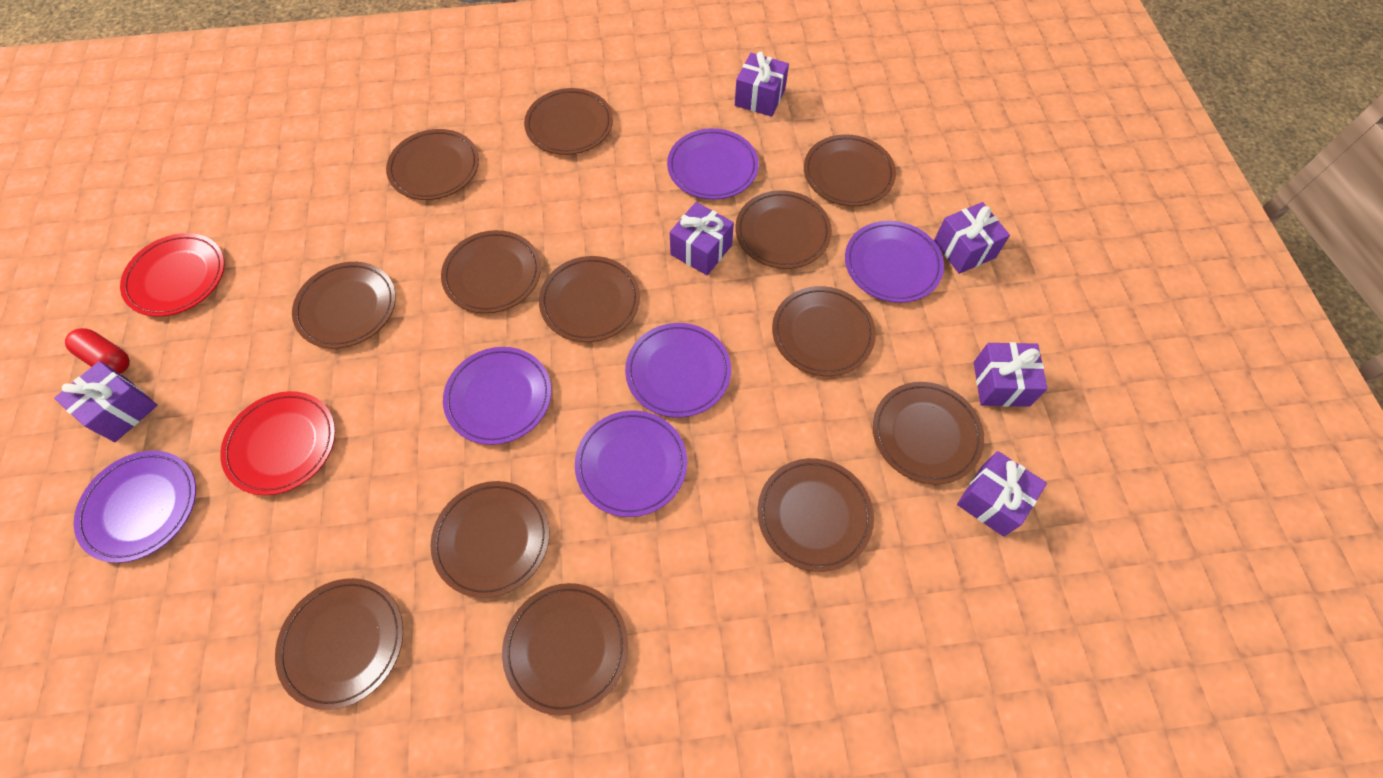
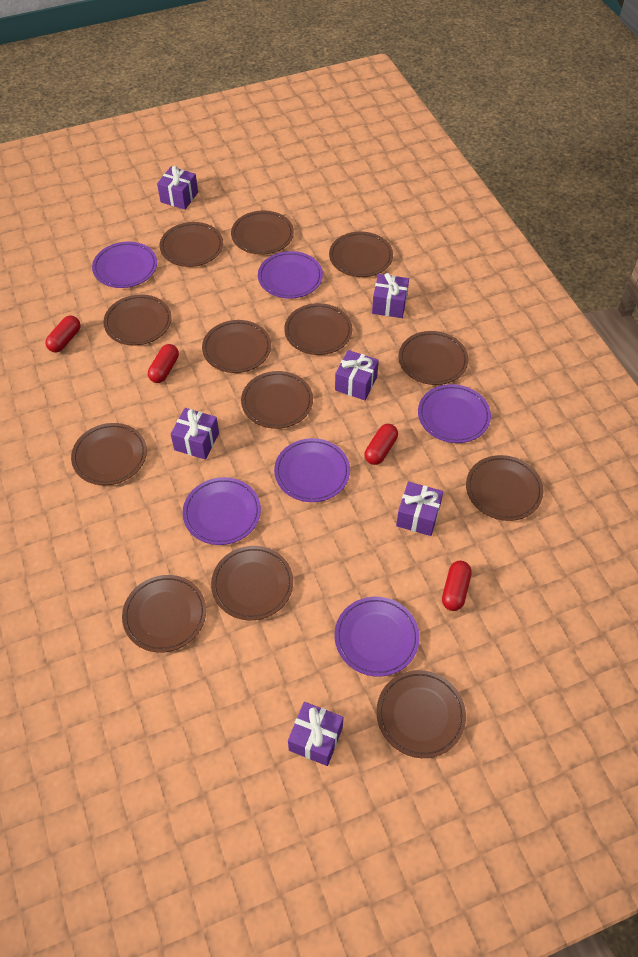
red capsule: [65,328,130,374] = 1 -> [45,316,81,352] [148,344,179,383] [364,424,398,465] [442,561,472,611] = 4
red plate: [120,233,225,317] [220,391,335,495] = 2 -> none = 0

